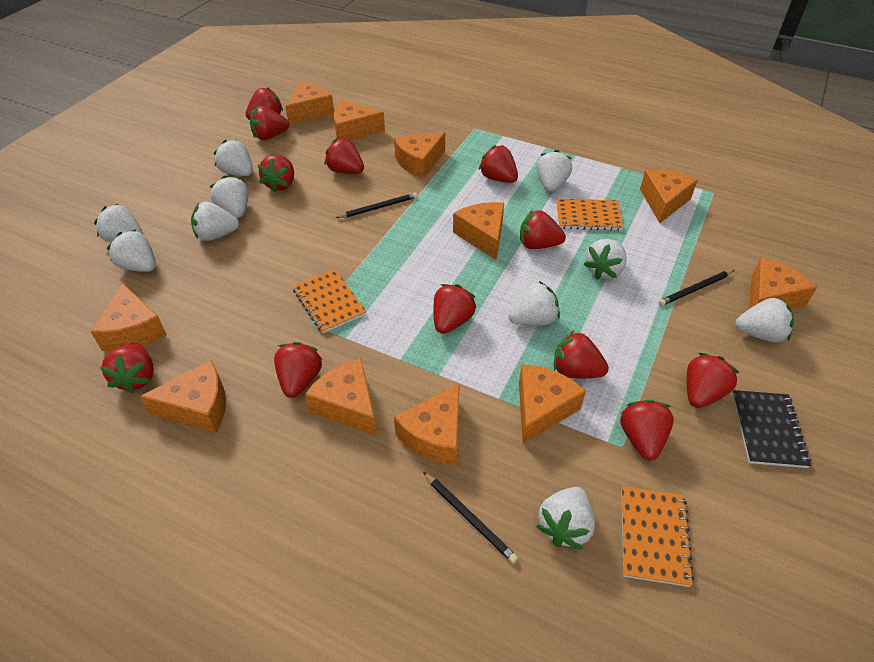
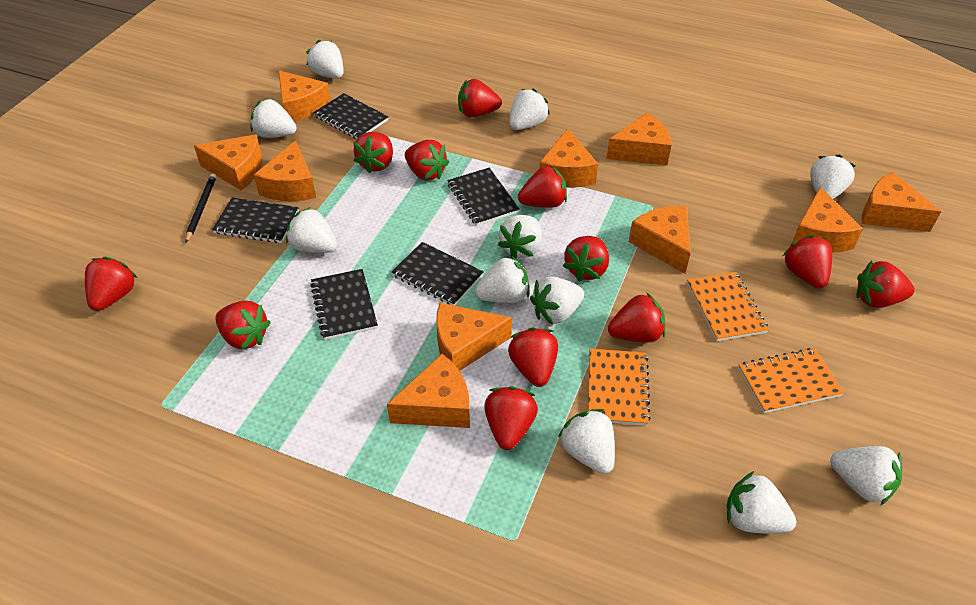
black notebook: [732,390,811,468] = 1 -> [212,198,299,243] [310,269,378,340] [313,93,388,139] [392,242,484,305] [447,168,520,226] = 5
black pencil: [336,193,418,218] [423,472,518,563] [658,270,734,306] = 3 -> [185,173,217,243] = 1
orange cheese: [91,283,167,351] [140,360,226,433] [285,82,334,125] [305,359,377,436] [334,100,385,140] [394,132,445,179] [394,383,460,466] [453,202,504,260] [519,364,586,444] [640,170,698,223] [750,257,817,310] = 11 -> [194,134,262,190] [254,141,316,201] [279,71,331,122] [387,354,470,428] [436,302,512,371] [539,129,598,188] [607,113,671,165] [629,206,691,274] [792,187,863,253] [862,172,941,232] = 10
white strawberry: [94,204,143,243] [107,229,156,272] [191,202,239,241] [210,176,248,218] [214,140,253,176] [508,281,560,326] [536,150,572,192] [536,487,595,549] [584,239,627,280] [735,298,794,343] = 10 -> [250,98,297,138] [286,207,337,253] [306,40,344,79] [475,255,529,303] [498,215,542,259] [509,89,550,130] [530,276,584,325] [558,409,615,474] [727,471,796,533] [810,155,855,199] [830,446,902,506] = 11

